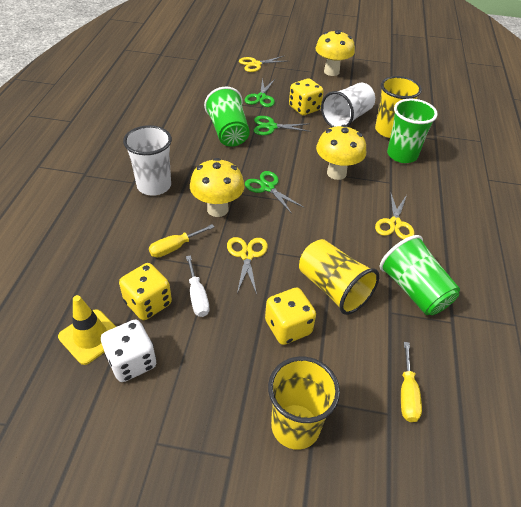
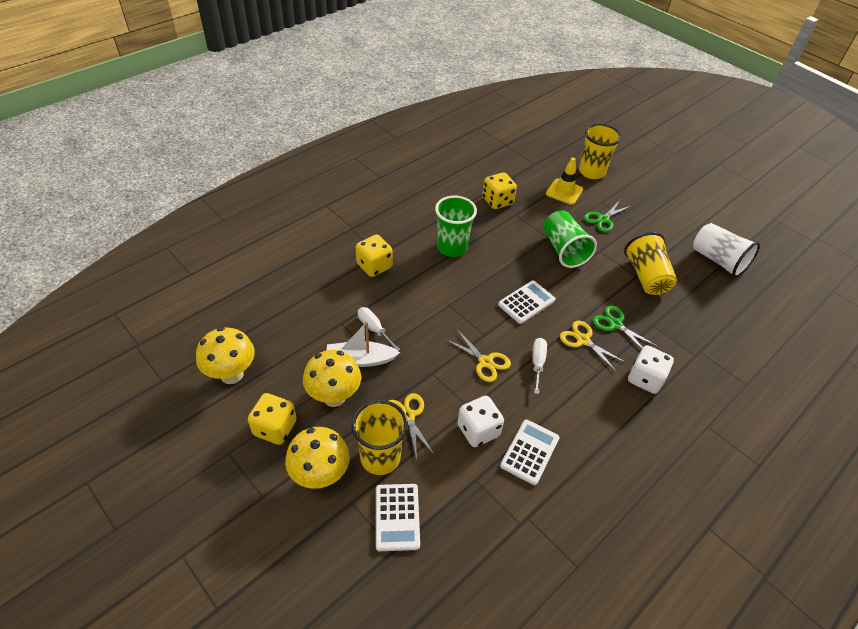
green cup: [204,86,250,147] [380,235,460,315] [387,99,438,163] = 3 -> [435,195,477,257] [543,210,597,268] = 2
green scissors: [245,78,275,107] [245,171,303,214] [254,116,311,135] = 3 -> [584,200,631,232] [592,305,657,349] = 2
white boat: none = 0 -> [327,322,400,367] = 1
white calculator: none = 0 -> [376,484,420,551] [498,281,556,324] [500,420,560,485] = 3
white cup: [123,125,172,196] [321,83,375,127] = 2 -> [693,223,760,278] = 1
white dice: [101,320,156,382] = 1 -> [457,396,504,447] [628,345,674,394] = 2
white screwdriver: [186,255,209,317] = 1 -> [358,307,400,351] [532,338,547,394] = 2
yellow screwdriver: [149,224,214,258] [401,342,422,422] = 2 -> none = 0

